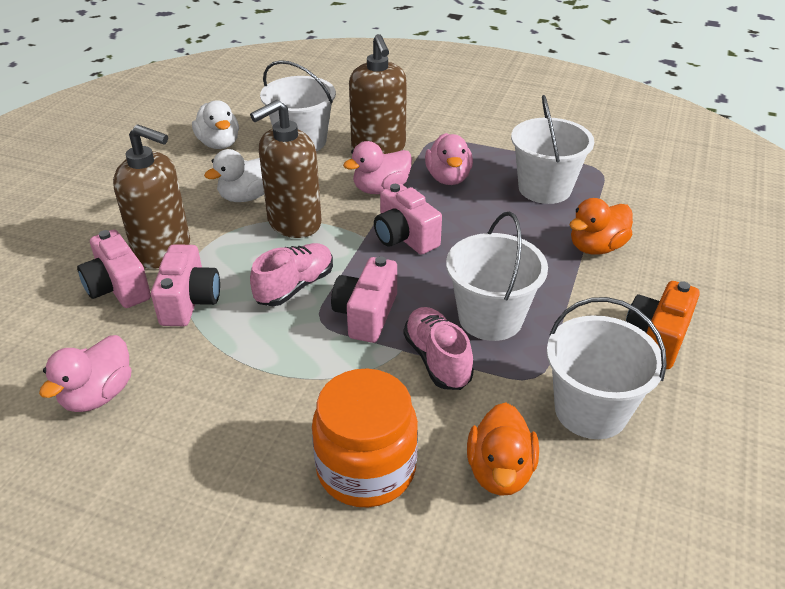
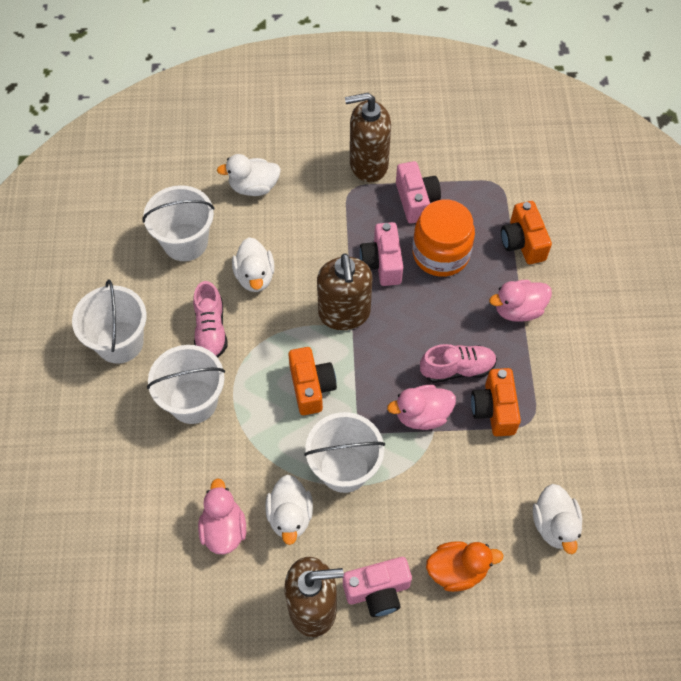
orange camera: [626,281,700,369] = 1 -> [288,347,337,415] [471,368,521,436] [501,201,552,264] = 3
orange duck: [467,403,539,496] [569,198,633,255] = 2 -> [426,541,504,592] = 1
pink camera: [77,230,151,308] [151,244,220,326] [331,256,397,343] [374,184,442,254] = 4 -> [343,557,412,617] [360,222,403,286] [396,161,441,224] = 3
white duck: [192,100,239,149] [204,149,264,202] = 2 -> [217,154,281,196] [232,237,275,292] [265,475,313,545] [533,484,582,554] = 4

